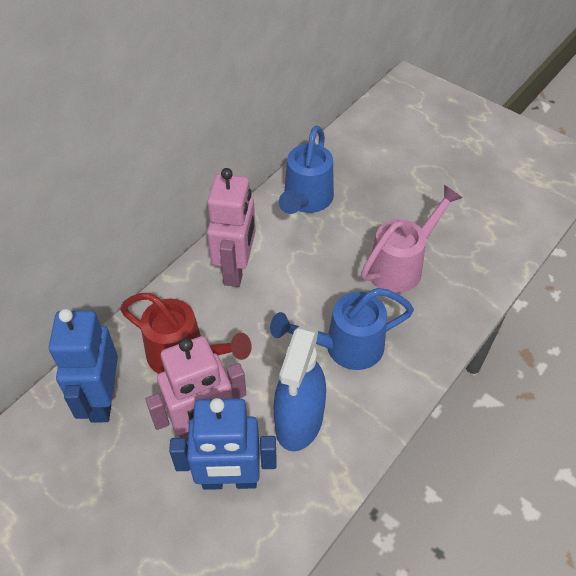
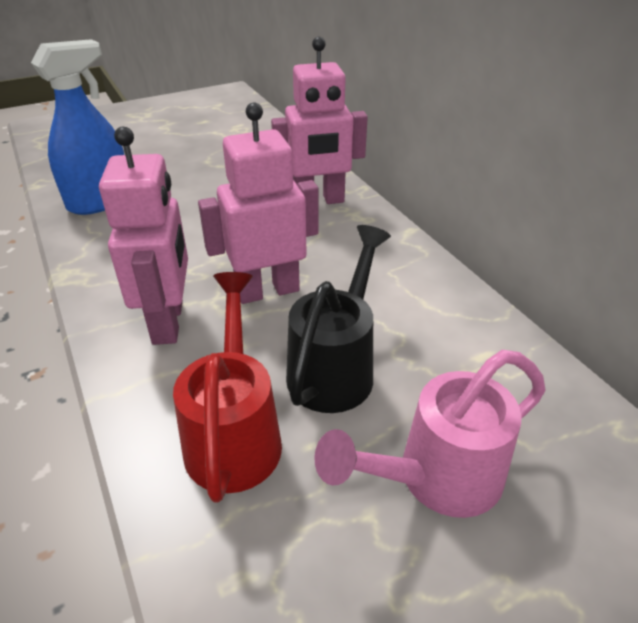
black watering can: none = 0 -> [286,225,391,413] = 1
blue robot: [49,309,118,423] [169,398,277,490] = 2 -> none = 0
blue watering can: [270,288,414,370] [279,126,334,214] = 2 -> none = 0
pink robot: [146,336,246,442] [207,168,256,287] = 2 -> [99,127,188,345] [198,102,319,304] [271,37,368,204] = 3

